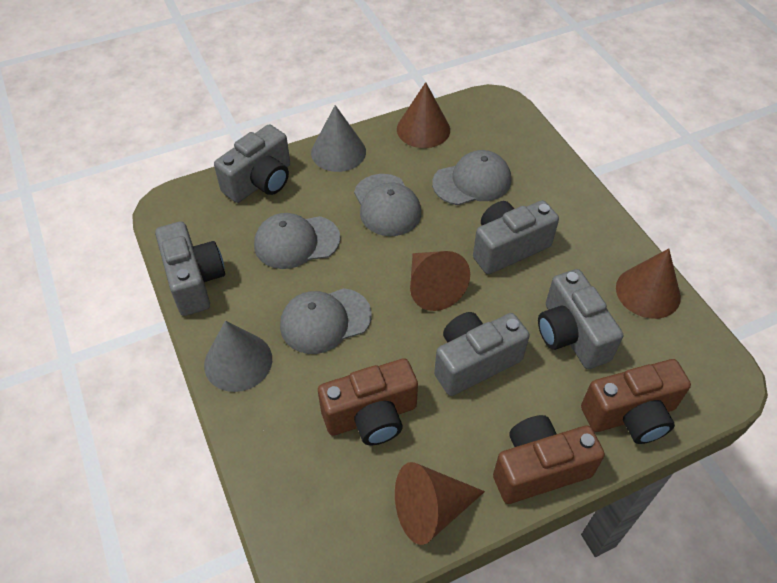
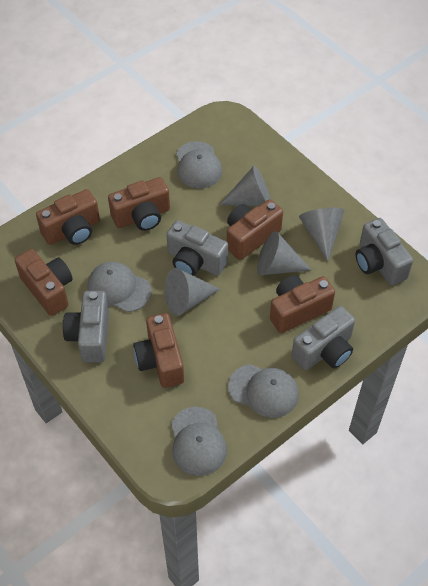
brown camera: [318,358,418,445] [493,415,605,504] [581,359,691,444] = 3 -> [15,249,73,316] [36,189,100,245] [108,177,170,231] [133,313,184,388] [227,199,283,260] [270,275,335,333] = 6
brown cone: [395,462,485,545] [397,82,450,148] [410,251,470,311] [616,249,681,319] = 4 -> none = 0
grey camera: [155,221,225,316] [214,124,290,203] [434,312,530,396] [473,200,559,274] [538,269,623,369] = 5 -> [63,291,109,362] [166,220,228,276] [292,306,355,370] [356,218,413,286] = 4
grey cone: [204,321,272,392] [311,105,366,172] = 2 -> [165,268,220,316] [219,166,271,206] [257,231,312,275] [299,208,344,261] = 4

